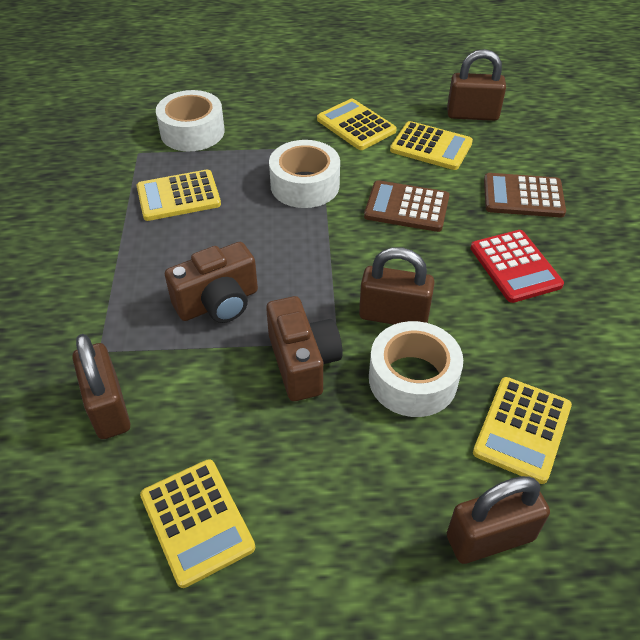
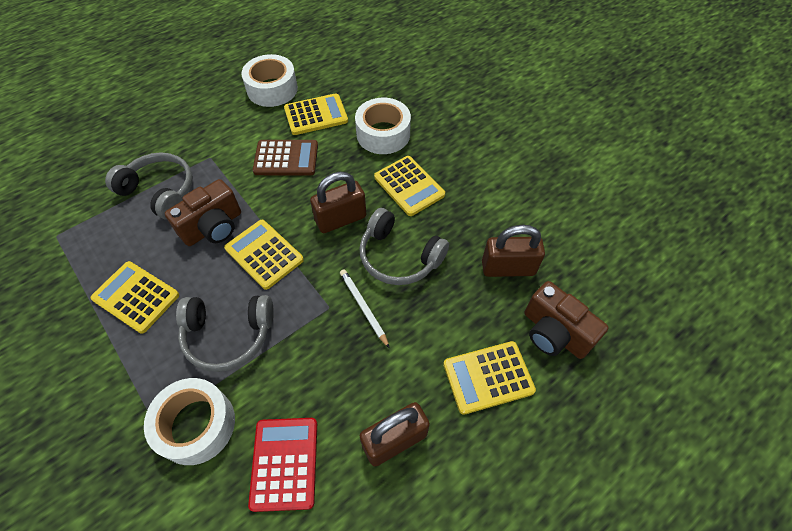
brown calculator: [364,180,449,232] [484,173,566,218] = 2 -> [253,140,318,175] = 1
brown padlock: [72,334,130,439] [359,247,435,325] [447,49,506,121] [447,476,550,564] = 4 -> [310,172,366,233] [360,402,430,466] [482,225,545,277] = 3
grey headphones: none = 0 -> [105,152,193,220] [176,295,274,372] [360,208,449,285] = 3
white pencil: none = 0 -> [340,269,390,349] = 1

